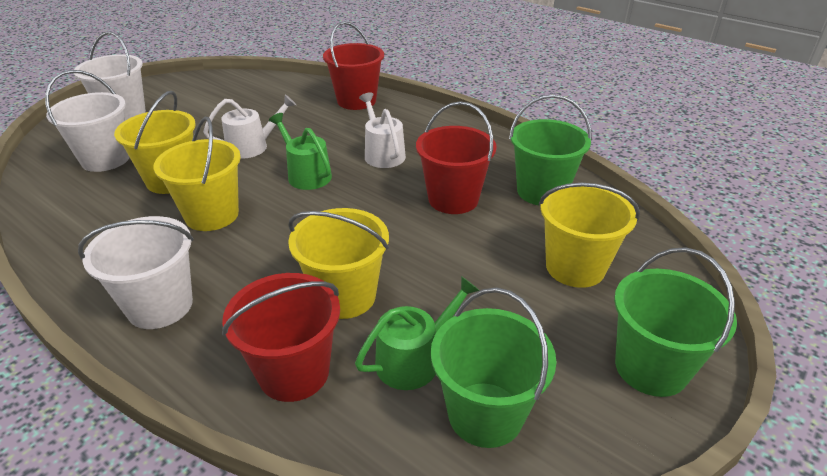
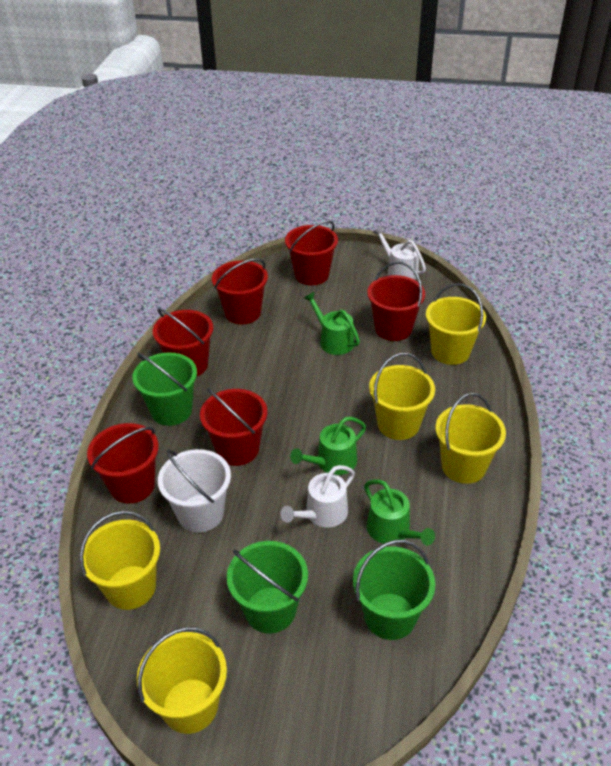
green watering can: [269,113,332,190] [355,276,480,390] = 2 -> [290,417,366,475] [304,292,360,355] [364,480,435,545] = 3
red bucket: [222,273,340,402] [323,22,384,110] [416,101,497,214] = 3 -> [87,423,159,504] [153,308,213,376] [200,388,267,466] [212,258,268,324] [285,221,338,285] [367,262,425,341] = 6
white bucket: [45,70,130,172] [74,32,146,120] [78,216,194,329] = 3 -> [158,449,231,533] = 1
yellow bucket: [114,91,196,194] [153,117,241,231] [288,208,389,319] [539,183,640,288] = 4 -> [80,511,160,610] [137,627,227,734] [369,353,435,440] [426,283,486,365] [435,393,506,484] = 5

